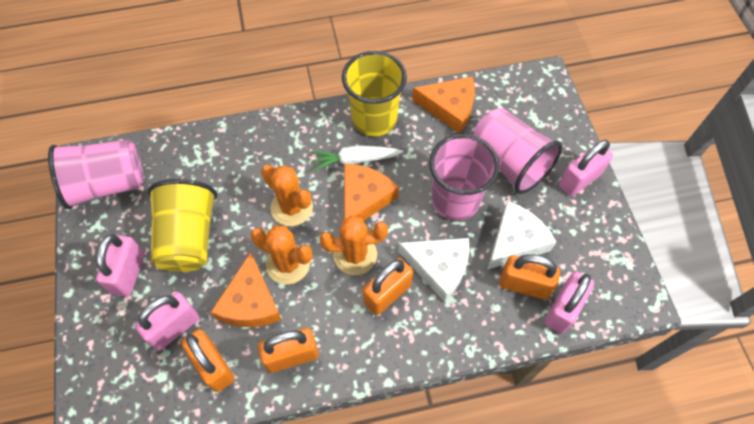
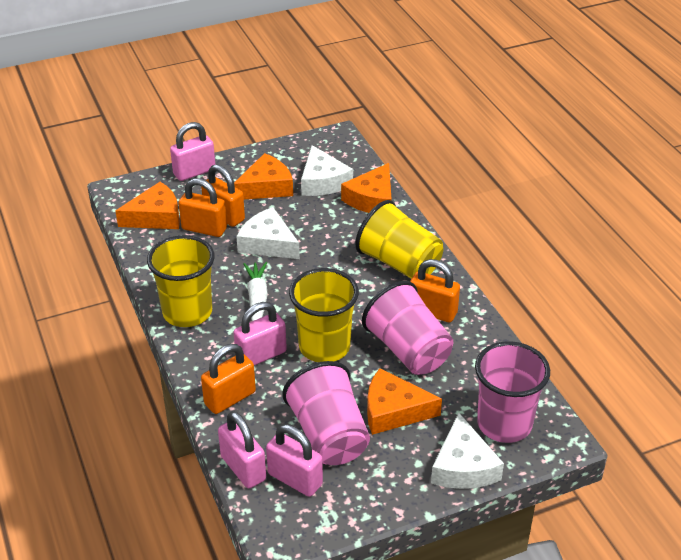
orange cactus: [251,226,313,285] [261,165,313,226] [320,215,388,275] = 3 -> none = 0
orange cheese: [211,252,282,327] [344,164,399,221] [412,77,475,134] = 3 -> [115,182,180,229] [234,153,293,199] [341,163,392,213] [367,368,442,435] = 4
white cheese: [398,238,470,302] [487,201,556,270] = 2 -> [236,207,300,259] [301,145,353,196] [431,413,504,489] = 3
yellow cup: [148,179,217,272] [342,51,407,136] = 2 -> [147,235,215,327] [289,268,359,362] [355,200,443,279] = 3

